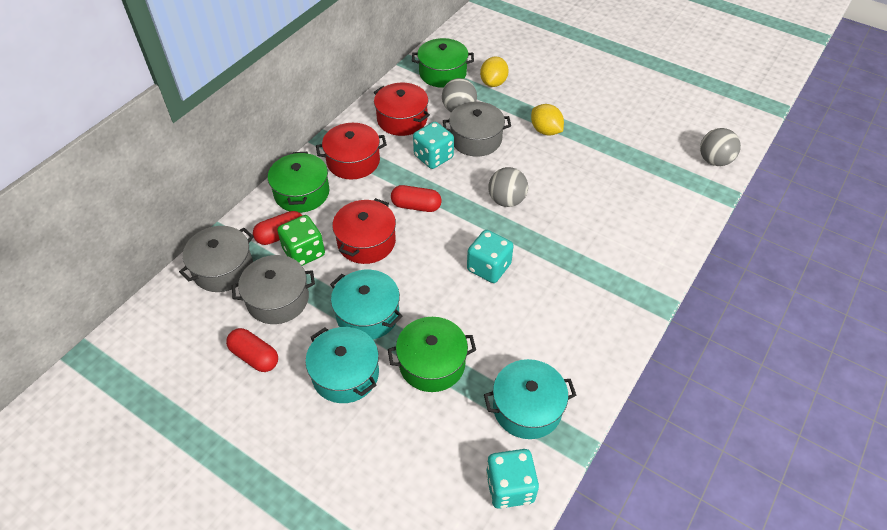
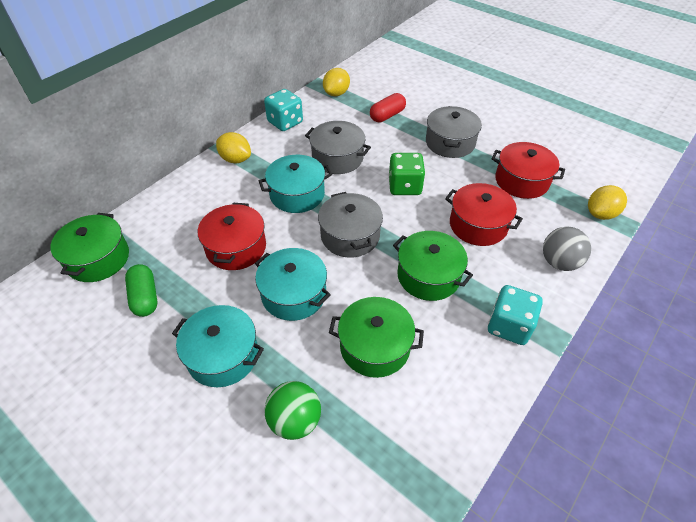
green ball: none = 0 -> [265,381,321,440] = 1
green capsule: none = 0 -> [125,264,157,317] = 1
grey ball: [442,78,477,113] [488,167,528,207] [700,128,741,166] = 3 -> [543,227,591,271] = 1
red capsule: [226,328,278,372] [253,211,303,245] [391,185,442,212] = 3 -> [370,93,406,122] = 1
turquoise dice: [413,122,454,169] [467,230,513,283] [486,449,539,509] = 3 -> [264,89,303,131] [488,285,543,345] = 2
yellow lemon: [480,57,509,87] [531,104,564,136] = 2 -> [216,132,251,163] [323,68,350,96] [588,185,627,220] = 3

